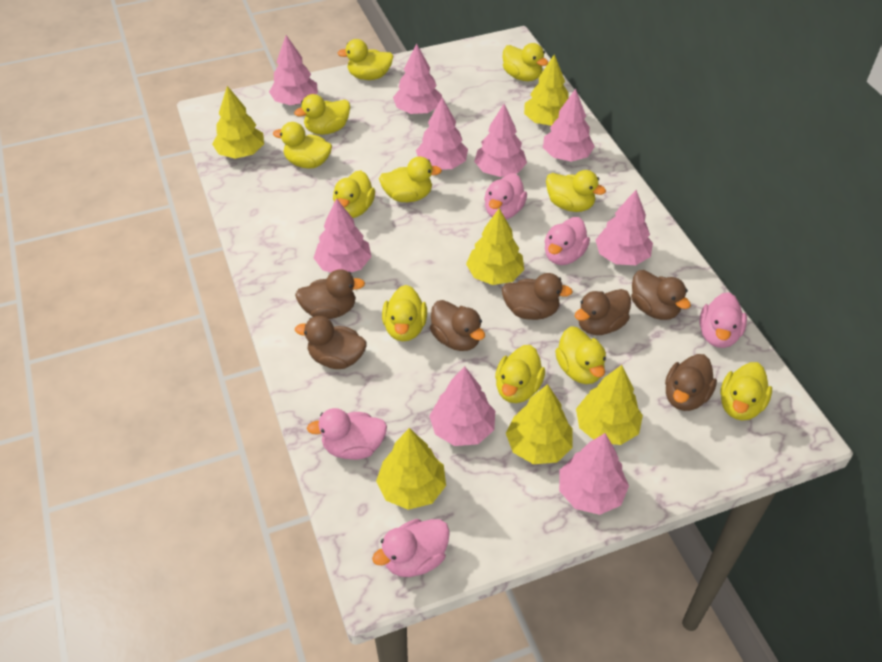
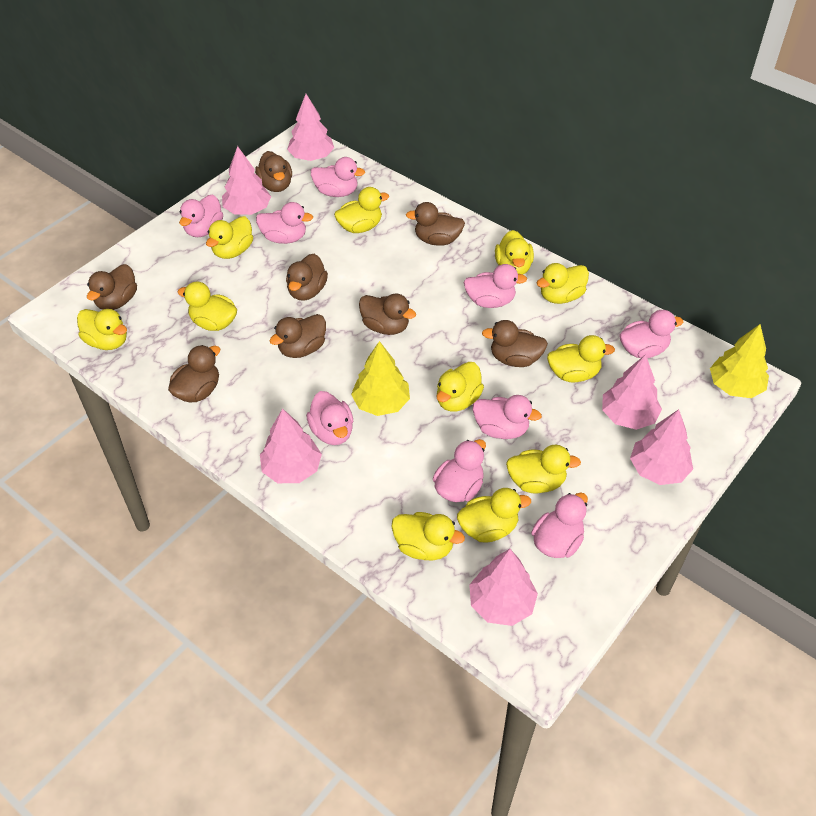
brown duck: [295,269,365,319] [295,316,367,369] [430,300,485,351] [502,273,573,320] [575,289,631,335] [631,270,691,320] [665,354,717,411] = 7 -> [87,264,137,310] [168,345,220,402] [255,151,292,192] [270,314,326,358] [286,254,328,301] [359,294,416,335] [406,202,465,246] [482,320,548,367] = 8
pink duck: [307,408,387,460] [372,519,450,577] [484,173,527,220] [545,217,590,265] [699,292,747,348] = 5 -> [179,195,223,237] [256,202,313,244] [306,391,353,445] [311,157,365,197] [433,439,486,502] [464,264,527,308] [473,395,542,439] [531,492,588,558] [619,310,683,358] = 9
pink tree: [269,35,318,105] [314,198,372,272] [393,43,442,114] [416,97,468,169] [429,366,495,446] [474,104,527,177] [543,89,595,162] [559,433,629,515] [596,190,653,265] = 9 -> [222,146,271,215] [260,408,322,483] [287,94,334,161] [469,549,538,626] [602,354,662,430] [630,409,693,485] = 6
yellow tree: [212,86,264,159] [376,428,446,510] [466,208,524,285] [506,384,573,464] [524,54,569,126] [576,365,643,445] = 6 -> [351,341,410,416] [710,324,769,398] = 2

